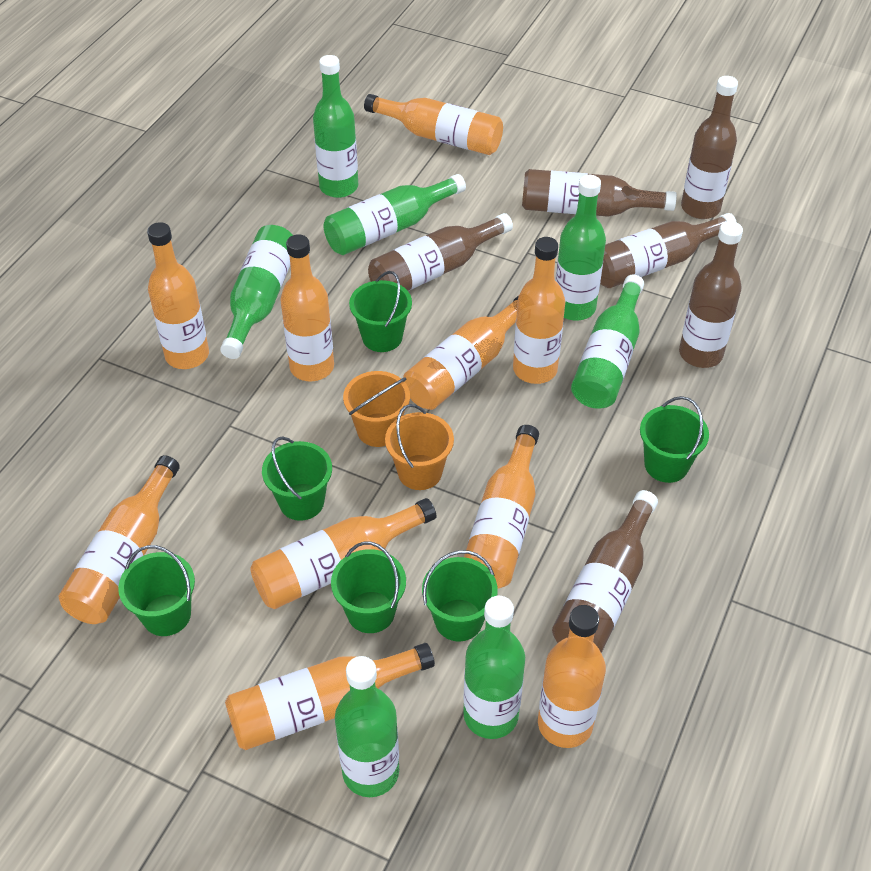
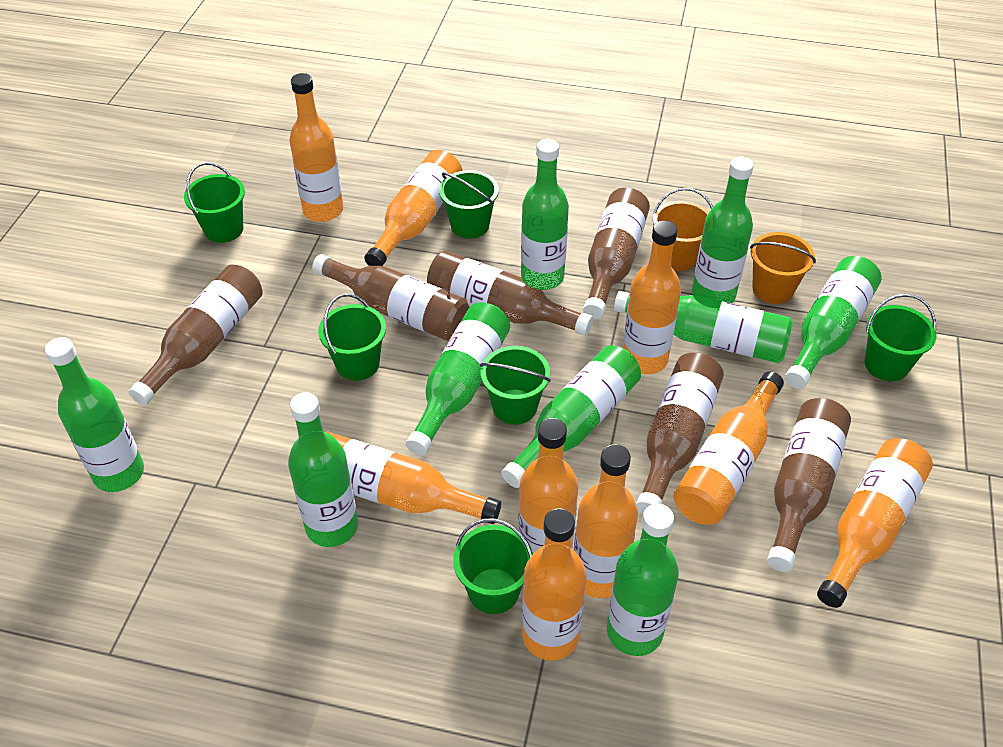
green bottle: [220,225,293,359] [313,55,358,198] [323,174,466,255] [335,656,399,797] [463,596,525,739] [555,175,606,321] [571,274,644,409] = 7 -> [45,337,144,492] [288,392,358,547] [406,303,510,455] [502,345,641,488] [521,139,569,290] [607,504,679,656] [614,291,793,363] [692,156,754,303] [785,256,882,389] = 9
orange bottle: [59,455,180,624] [147,222,209,369] [225,643,435,750] [250,498,436,609] [280,234,334,381] [364,94,503,155] [403,295,519,410] [464,425,539,589] [513,237,565,384] [538,605,606,748] = 10 -> [289,73,344,222] [325,431,501,524] [364,150,463,266] [518,418,578,554] [522,508,587,661] [574,444,638,598] [623,221,681,374] [673,371,784,525] [817,438,933,608] = 9

